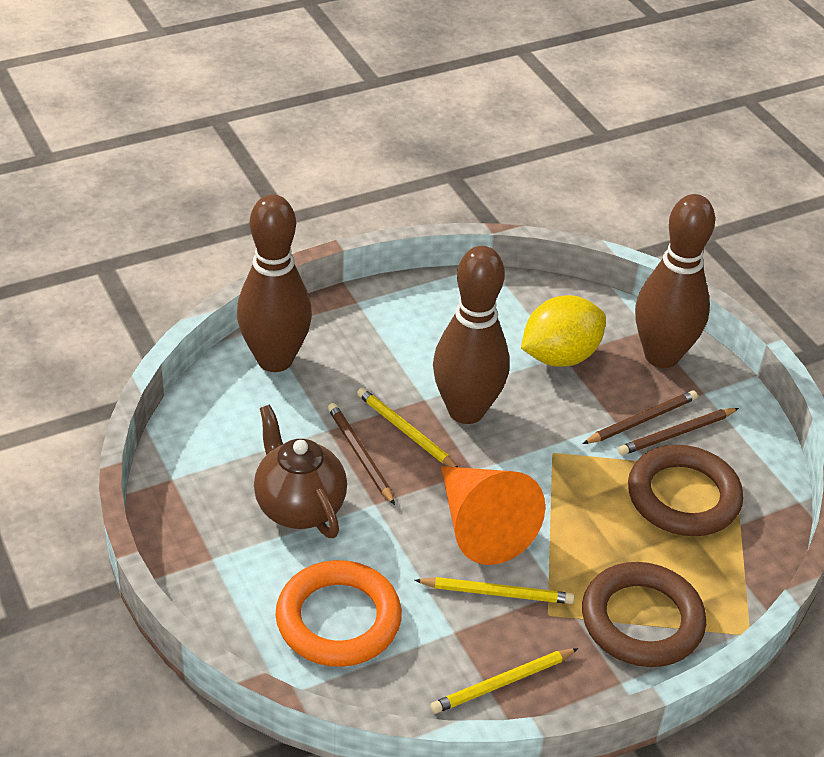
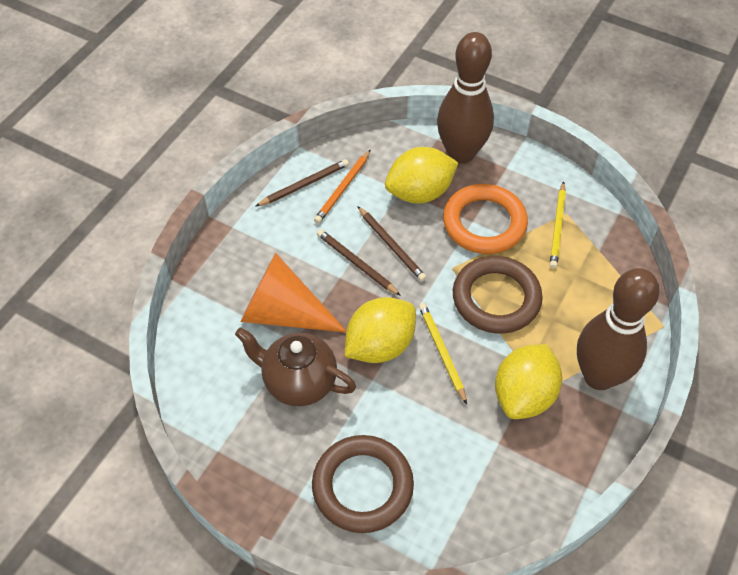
brown bowling pin: [237,194,312,372] [433,246,510,424] [635,194,715,368] = 3 -> [437,32,494,164] [577,268,659,390] = 2
orange pencil: none = 0 -> [314,149,371,224] = 1
yellow lemon: [521,295,606,367] = 1 -> [345,297,416,363] [385,147,458,204] [495,344,562,419] = 3
yellow pencil: [357,388,458,467] [414,577,574,604] [430,648,578,714] = 3 -> [419,303,467,404] [550,181,566,269] = 2

